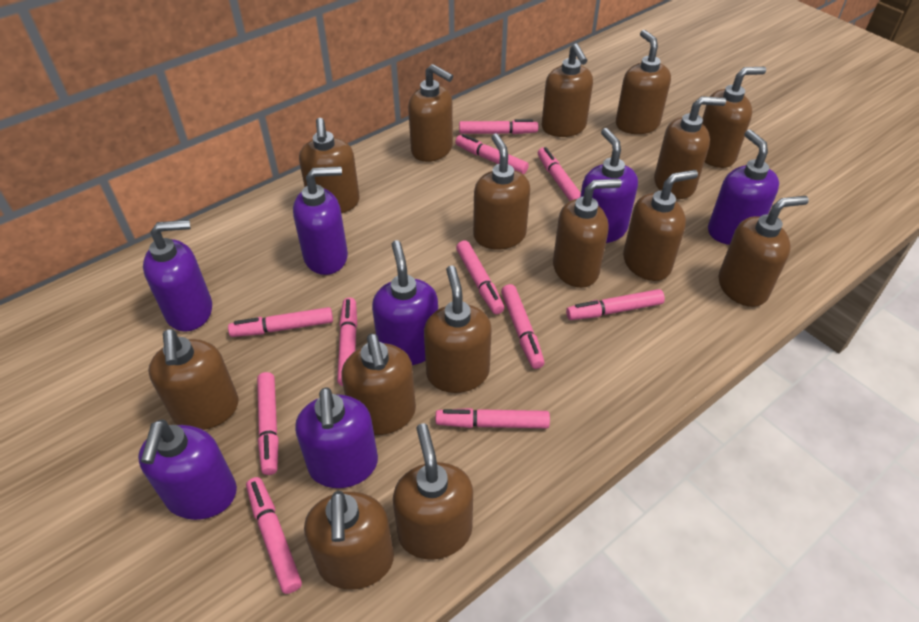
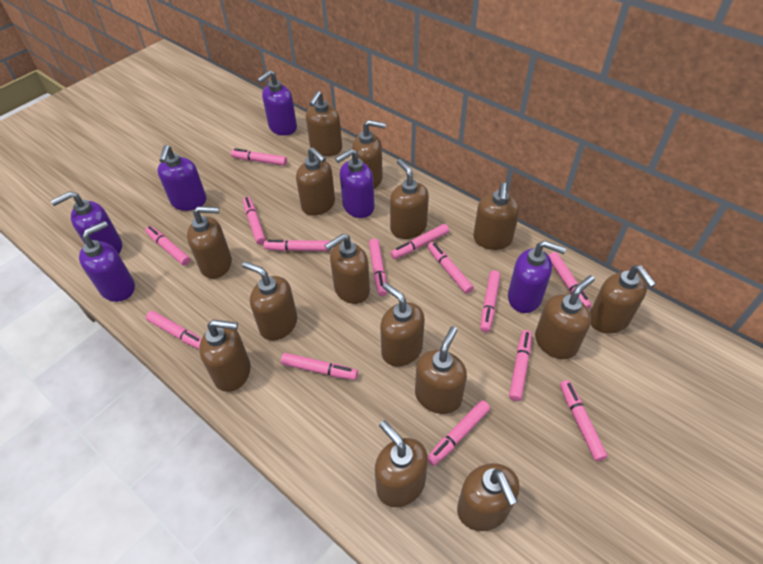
pink marker: [228,307,333,337] [246,477,302,594] [257,372,279,475] [337,298,357,386] [435,408,550,428] [455,134,529,174] [456,240,504,314] [459,119,538,134] [501,284,545,369] [538,147,581,201] [566,289,665,320] = 11 -> [145,226,190,266] [146,311,202,349] [231,148,287,166] [243,197,266,245] [264,240,331,251] [281,353,358,380] [369,239,387,296] [390,224,449,259] [428,242,474,294] [428,400,490,466] [480,270,500,332] [509,330,532,401] [549,252,592,309] [560,380,608,461] = 14
purple soap dispenser: [138,419,237,520] [143,220,212,332] [293,166,348,275] [295,387,378,488] [372,240,438,365] [580,128,638,243] [708,130,779,245] = 7 -> [51,191,122,254] [79,221,135,302] [157,145,207,211] [257,70,297,136] [335,149,375,218] [508,241,566,313] = 6

